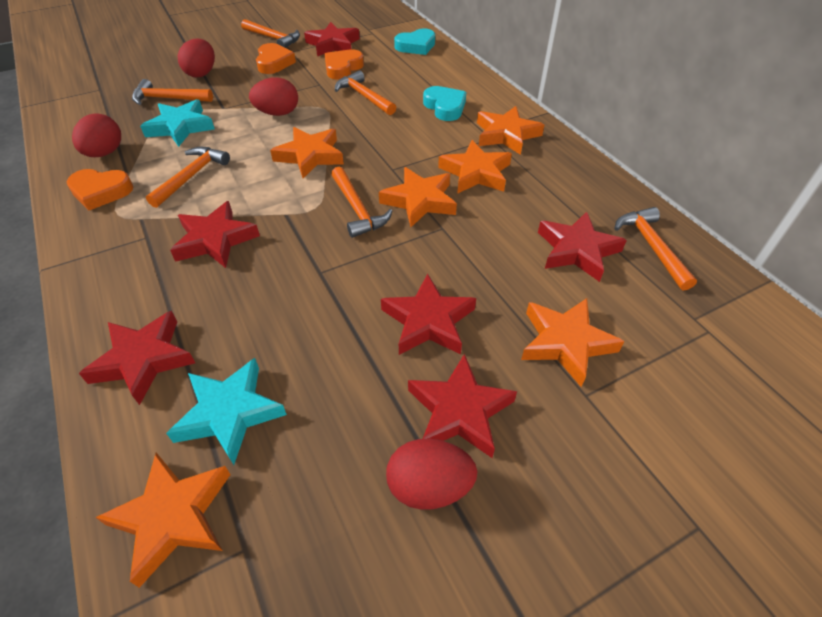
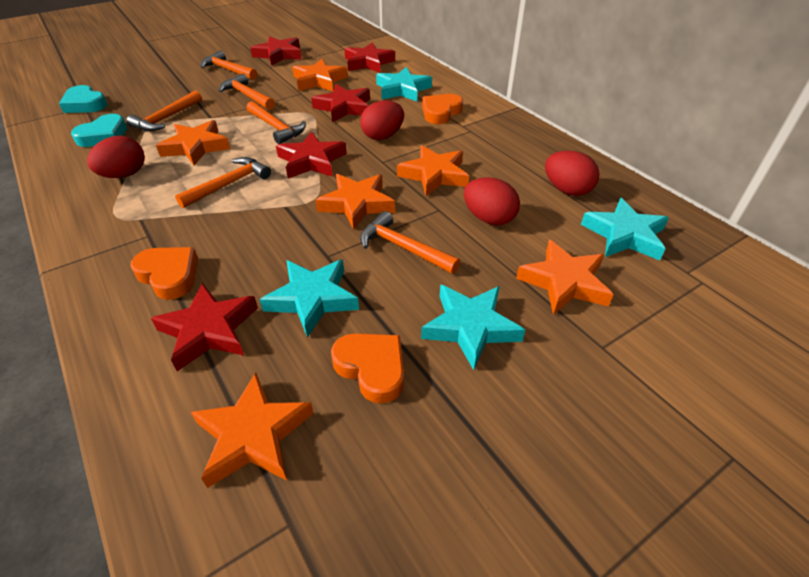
red star: [79,311,195,405] [170,201,260,268] [304,22,360,56] [381,274,476,355] [408,354,517,458] [538,212,627,282] = 6 -> [151,283,258,371] [250,36,302,66] [276,131,347,178] [311,84,370,122] [344,42,395,73] = 5
turquoise star: [140,99,215,147] [166,358,287,465] = 2 -> [260,259,359,338] [376,67,432,102] [421,285,525,370] [581,198,669,260] = 4

